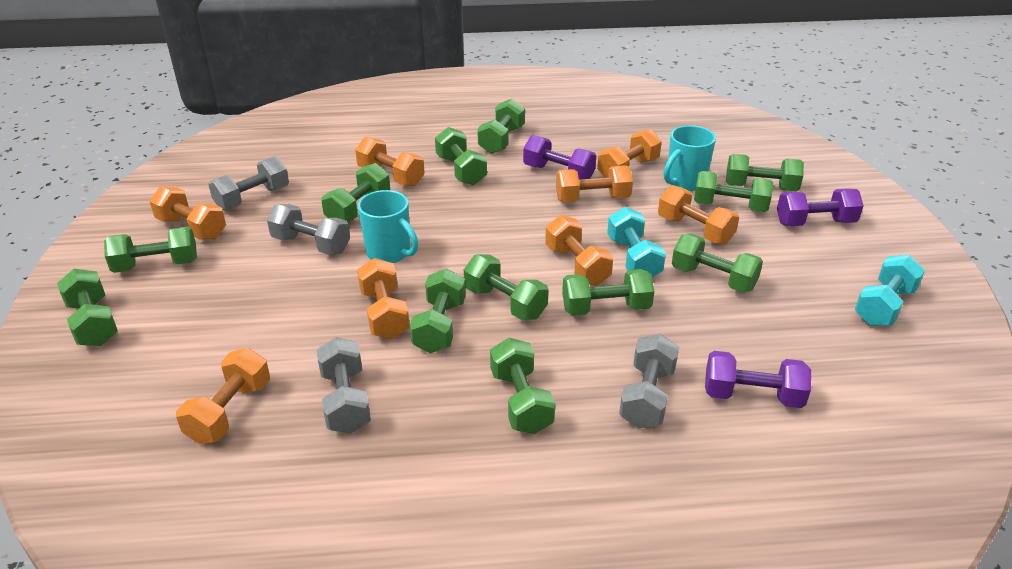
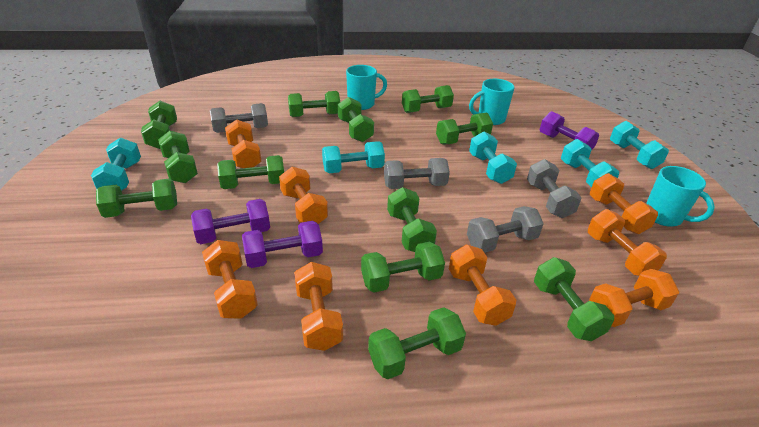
turquoise dumbbell: [607,207,666,277] [855,255,925,326] = 2 -> [91,138,141,191] [322,141,385,173] [469,132,517,184] [561,139,619,187] [610,121,669,169] = 5
turquoise mug: [358,190,418,263] [664,125,716,191] = 2 -> [346,65,387,110] [469,79,515,125] [646,166,715,227] = 3

